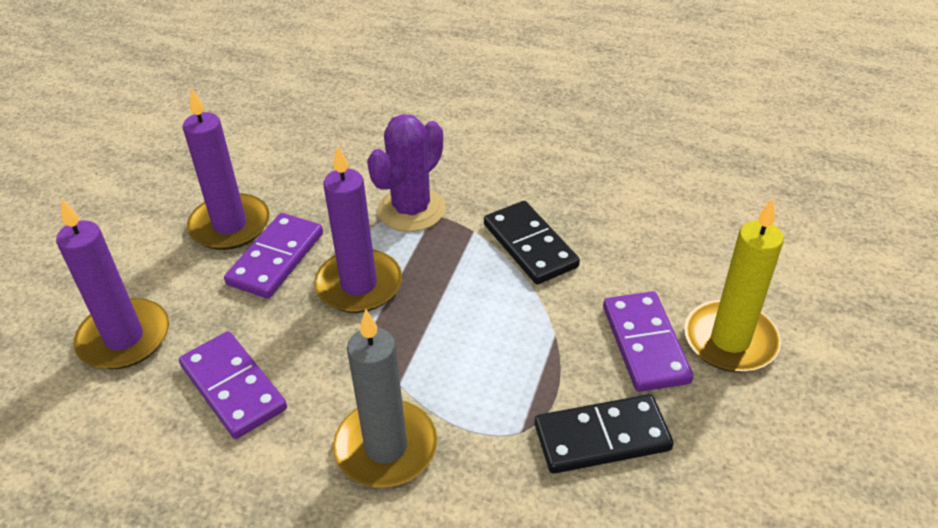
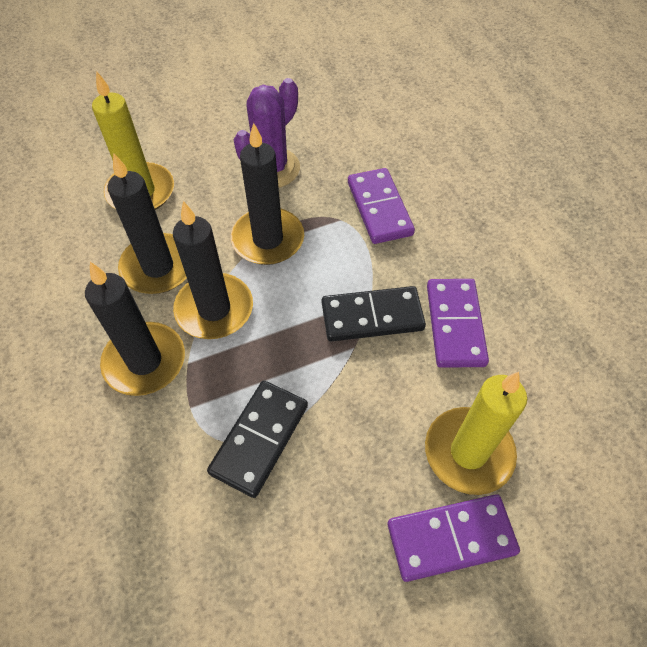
black candle: none = 0 -> [85,262,185,396] [108,153,187,294] [173,201,253,339] [231,123,304,265] = 4
grey candle: [333,309,437,487] = 1 -> none = 0
purple candle: [56,198,169,369] [183,88,269,250] [314,146,402,313] = 3 -> none = 0
yellow candle: [684,198,784,372] = 1 -> [92,71,174,210] [425,372,527,495] = 2

